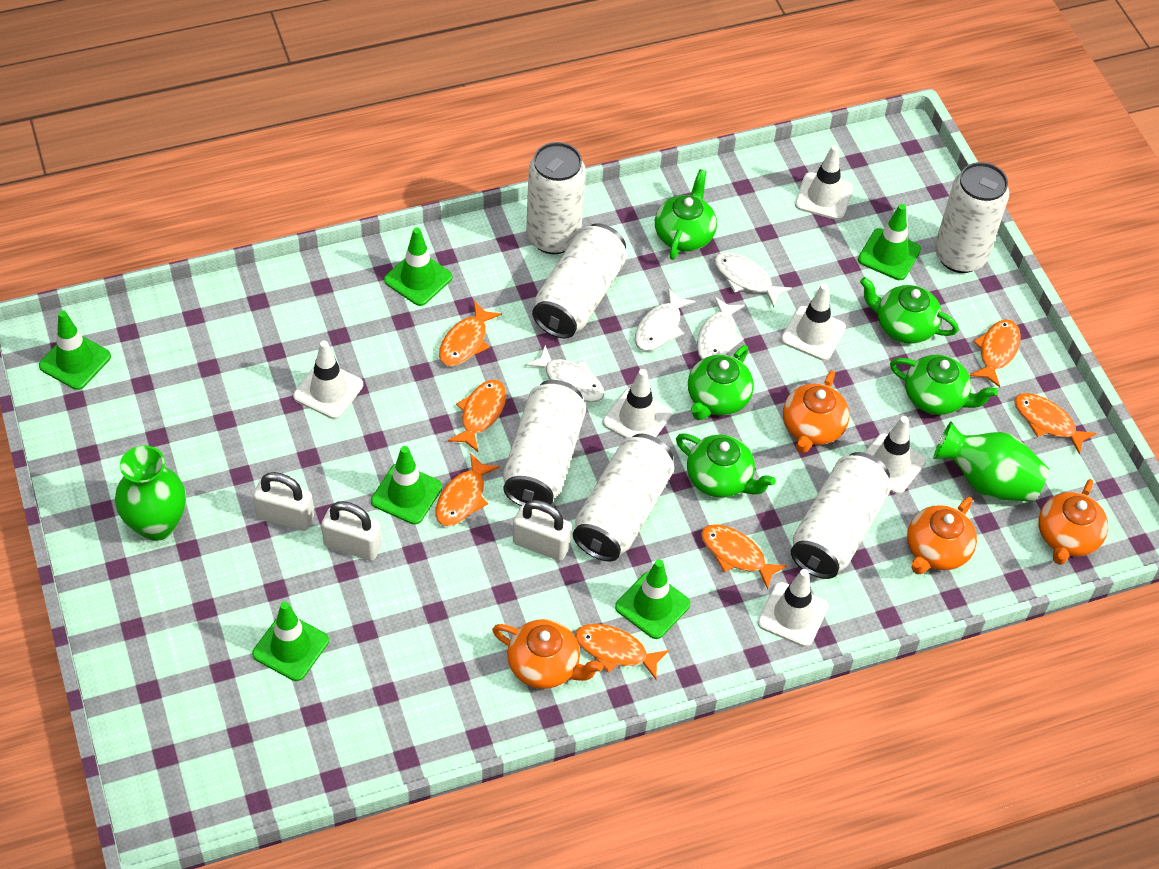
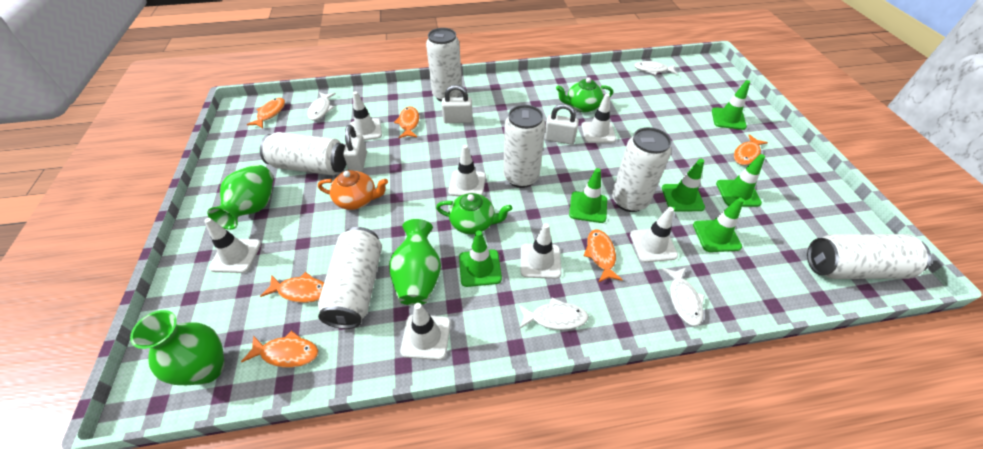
green teapot: [655,169,717,260] [676,433,776,498] [688,345,754,420] [860,277,959,344] [890,354,998,415] = 5 -> [436,193,512,234] [556,78,613,112] = 2
green vase: [115,445,186,541] [933,421,1049,502] = 2 -> [130,310,225,385] [207,164,274,230] [389,219,441,305] = 3
orange fish: [435,453,500,526] [439,301,502,366] [448,380,506,452] [575,624,669,680] [701,524,787,589] [970,319,1021,387] [1014,393,1097,454] = 7 -> [241,331,318,367] [247,98,285,128] [260,272,324,303] [394,107,419,138] [584,229,623,282] [734,134,768,165] = 6
orange teapot: [492,619,603,689] [783,370,850,453] [907,497,977,574] [1038,479,1108,565] = 4 -> [318,170,388,210] = 1
white traffic cone: [293,341,363,419] [603,369,672,439] [758,569,829,647] [781,284,846,361] [795,145,853,220] [864,416,926,494] = 6 -> [204,218,261,273] [349,91,382,141] [400,303,451,360] [448,145,486,196] [521,223,561,279] [581,94,616,143] [630,207,678,262] = 7

